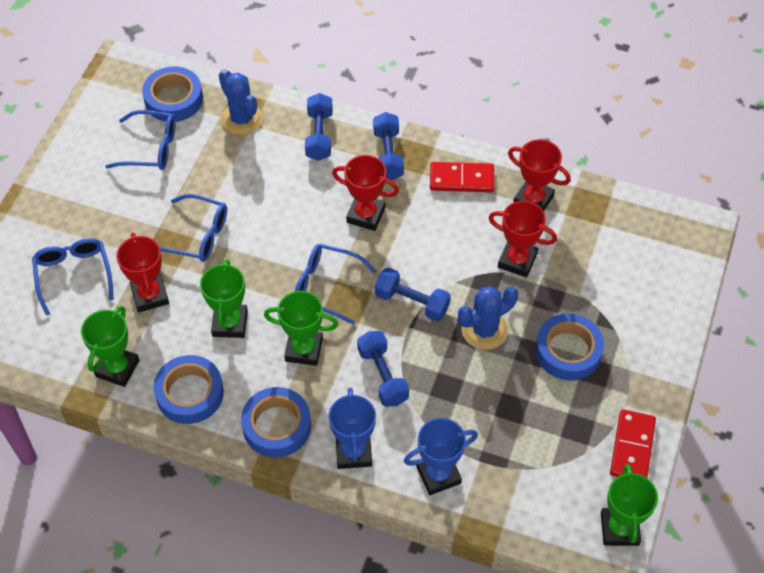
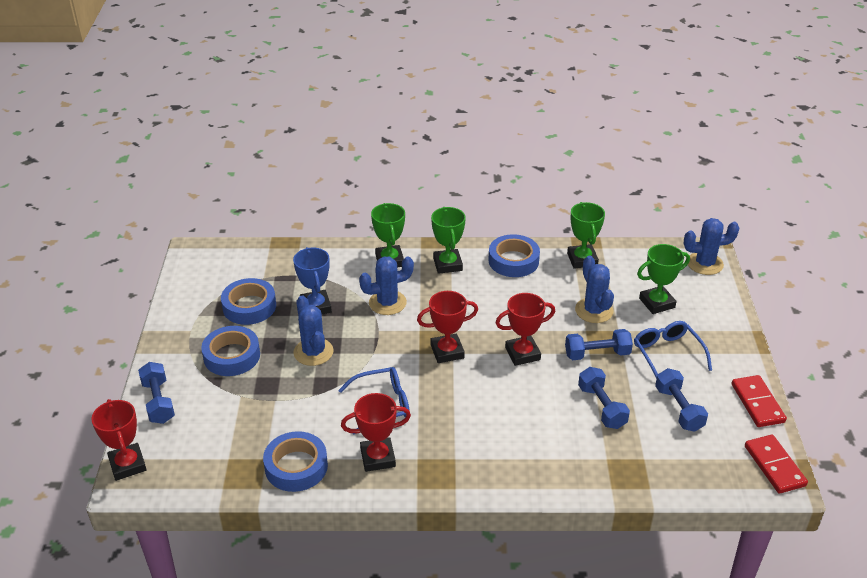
blue cactus: [219,69,263,135] [458,286,518,350] = 2 -> [293,296,334,366] [359,256,414,315] [575,255,614,323] [684,218,739,275] = 4
blue glasses: [32,238,114,316] [105,110,176,170] [160,194,227,262] [295,244,376,324] = 4 -> [338,367,410,434] [634,321,712,379] = 2
blue trophy: [328,387,376,469] [404,418,478,495] = 2 -> [293,247,332,314] = 1

